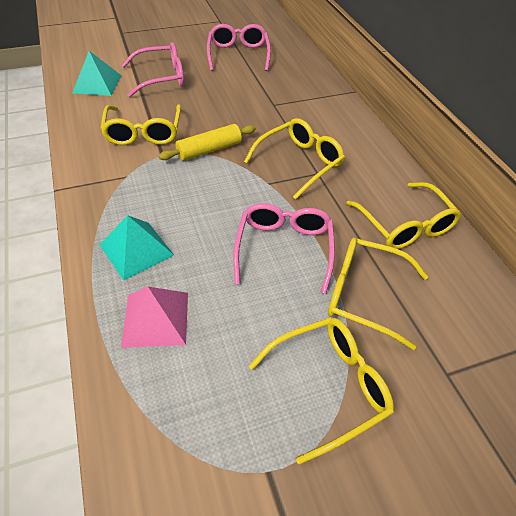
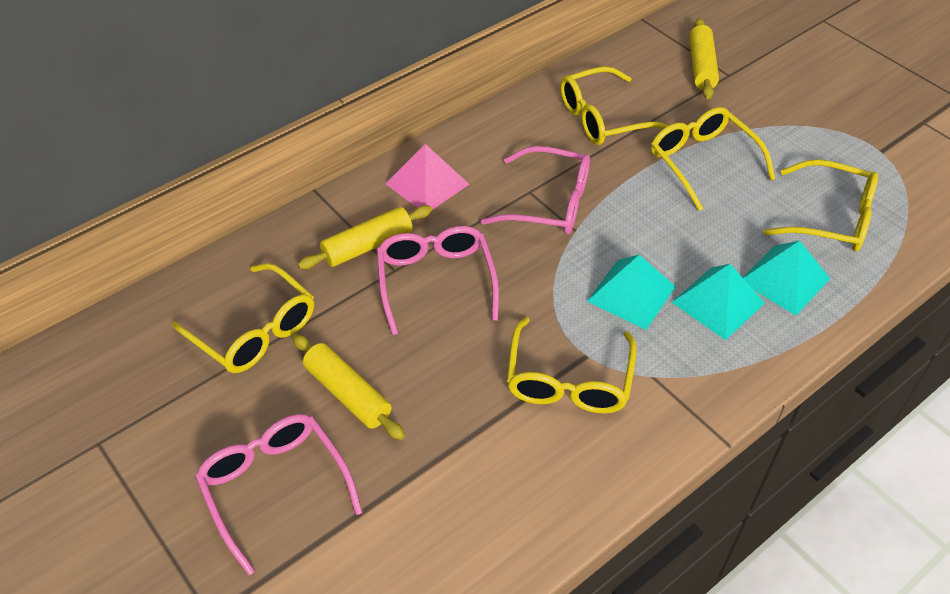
turquoise pyramid: [72,51,122,96] [100,215,174,280] = 2 -> [587,255,676,330] [671,264,765,340] [743,240,830,316] = 3
yellow rolling pin: [159,124,256,161] = 1 -> [292,334,405,440] [298,205,432,269] [689,18,719,99] = 3

